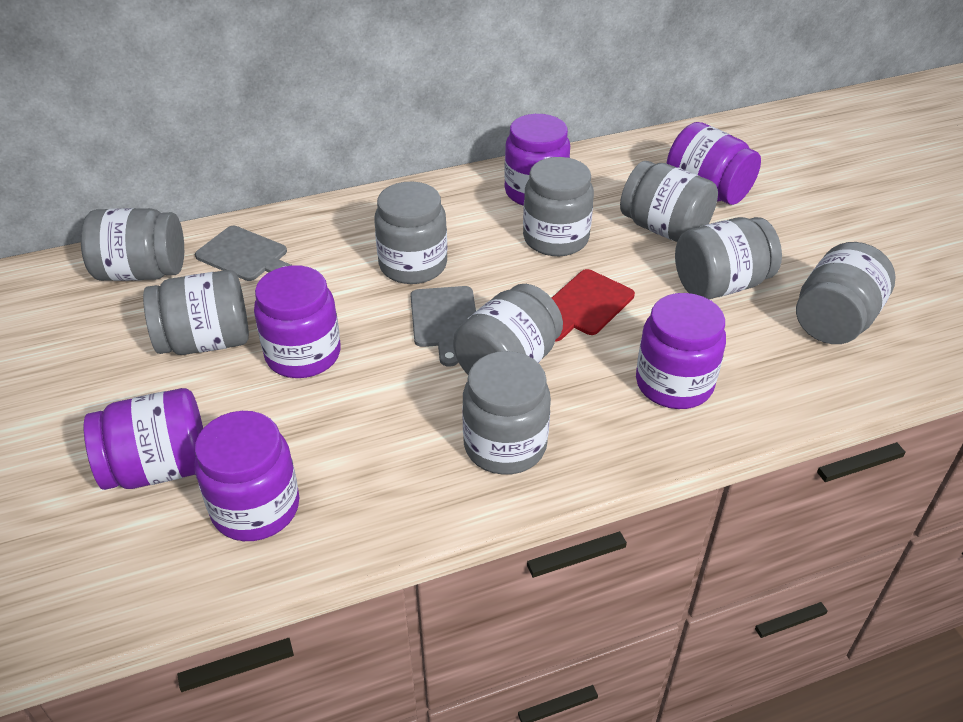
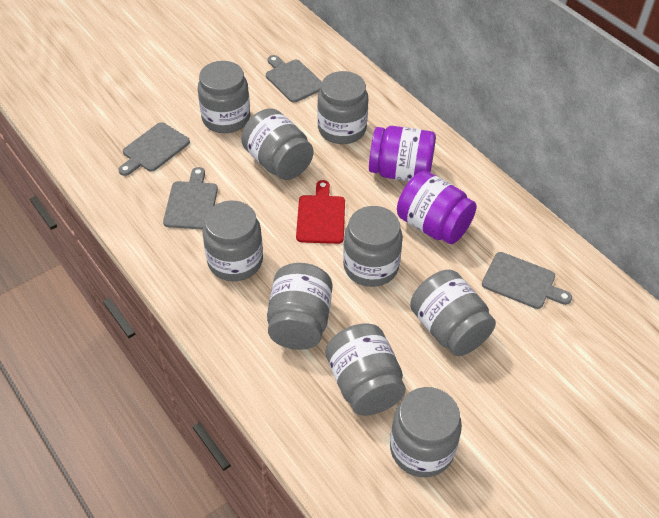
grey cutting board: [195,226,292,281] [411,286,476,367] = 2 -> [118,122,190,176] [163,167,218,230] [266,55,322,103] [482,252,572,309] = 4
purple jar: [84,388,203,490] [195,411,300,541] [254,265,341,378] [504,114,570,206] [636,293,726,409] [667,122,761,205] = 6 -> [369,126,436,182] [397,171,477,244] = 2

